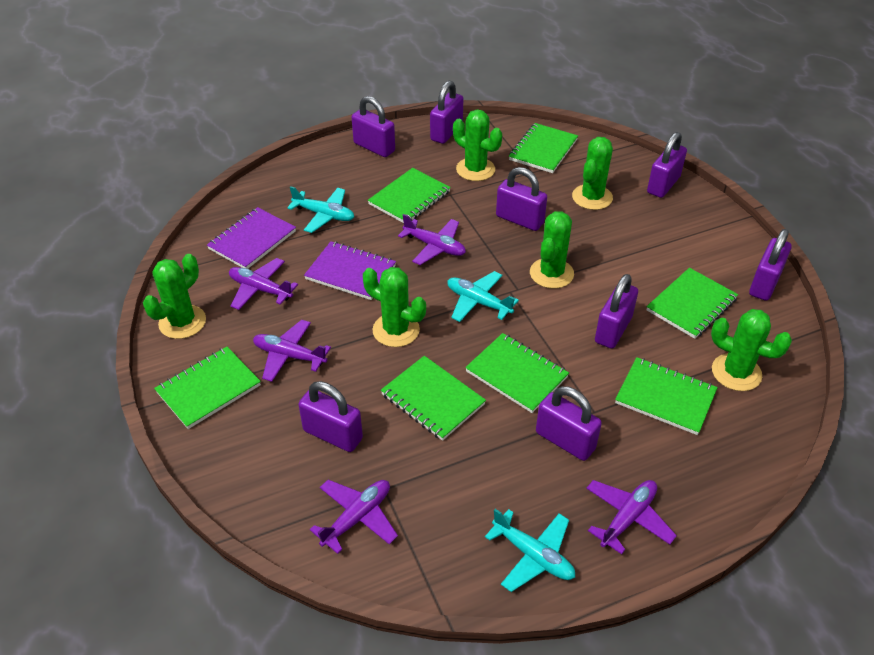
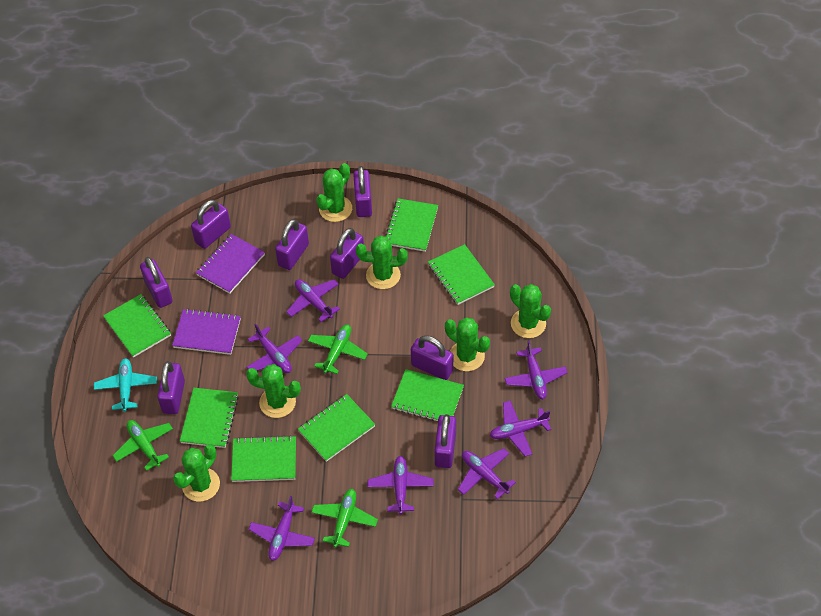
green plane: none = 0 -> [113,420,173,471] [308,324,368,374] [311,489,378,547] = 3
purple plane: [229,258,298,310] [253,320,331,382] [310,480,398,554] [398,214,466,265] [586,480,677,554] = 5 -> [247,324,302,373] [248,496,315,561] [286,279,340,322] [368,456,434,514] [458,448,516,500] [490,400,551,456] [504,340,567,399] = 7
turquoise plane: [287,186,354,233] [447,271,519,322] [485,509,575,592] = 3 -> [94,358,157,412] = 1

